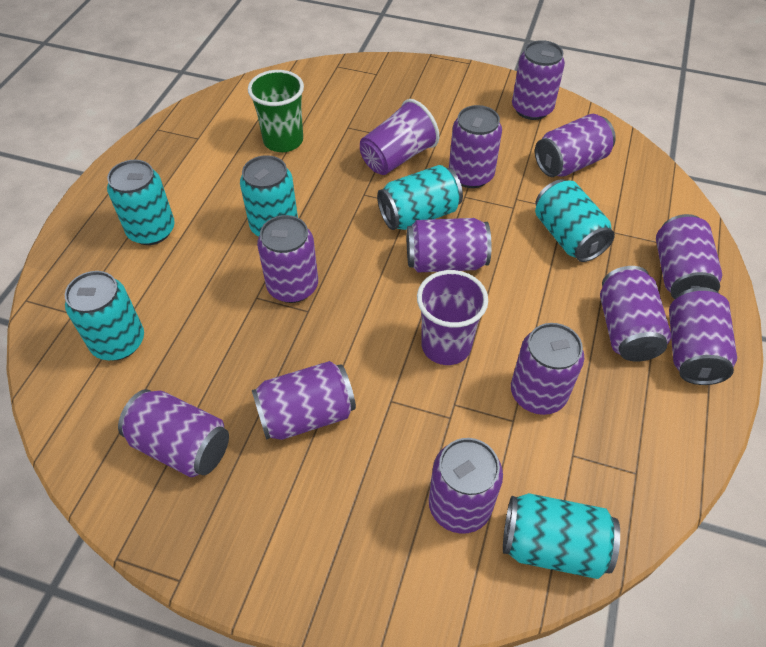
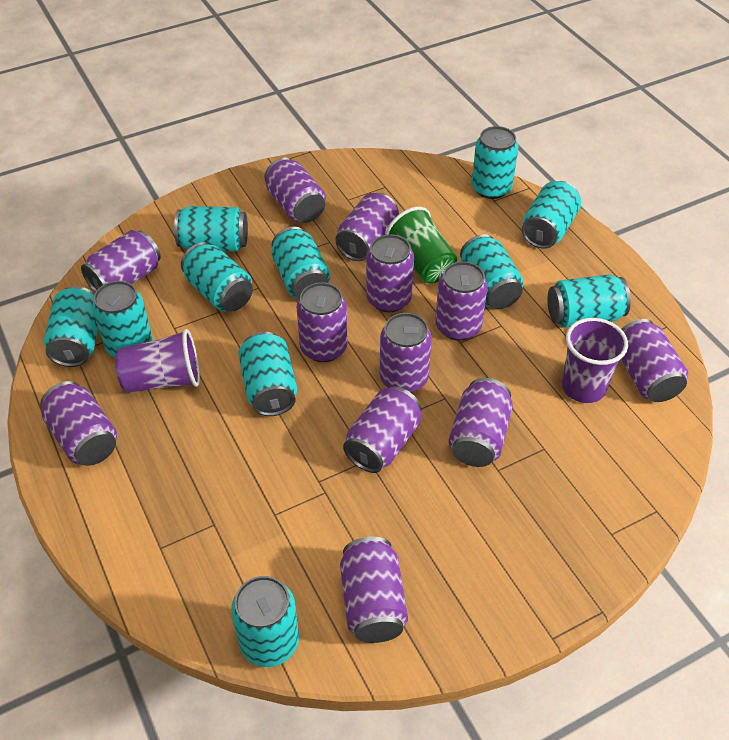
turquoise can: [65,271,144,360] [107,160,175,245] [240,155,298,236] [377,165,463,230] [503,493,620,579] [535,179,615,262] = 6 -> [44,286,98,367] [92,281,153,358] [174,206,248,252] [181,242,253,312] [231,576,299,667] [238,332,297,416] [271,227,331,298] [460,234,524,309] [472,126,518,199] [522,181,581,249] [547,274,631,328] = 11

